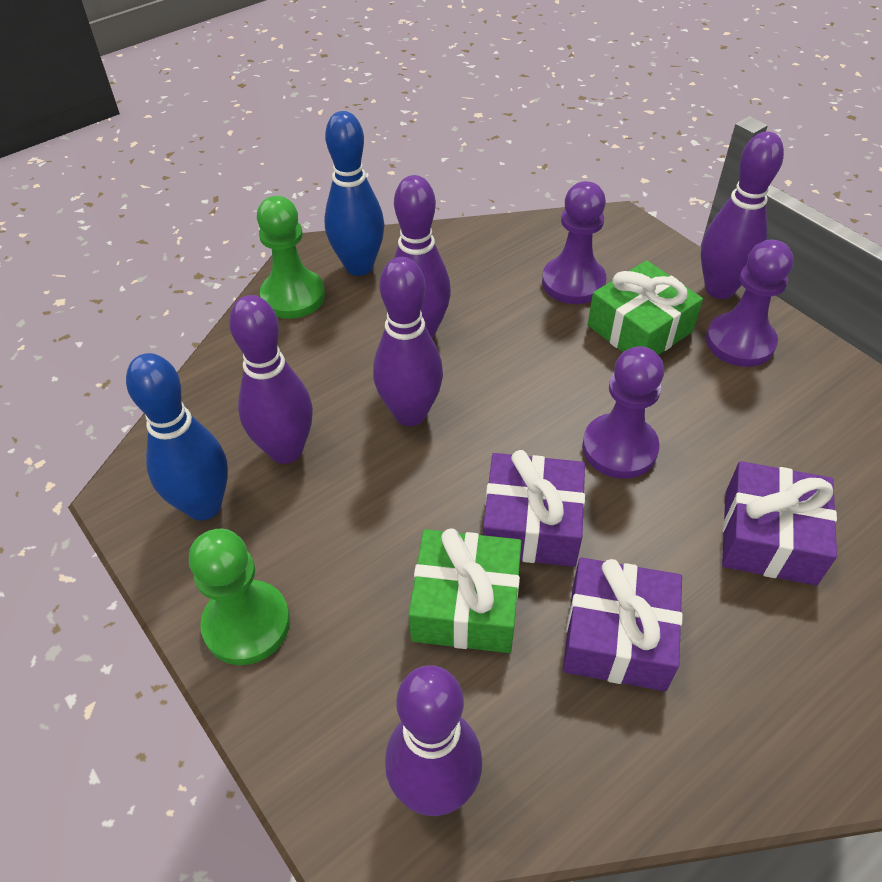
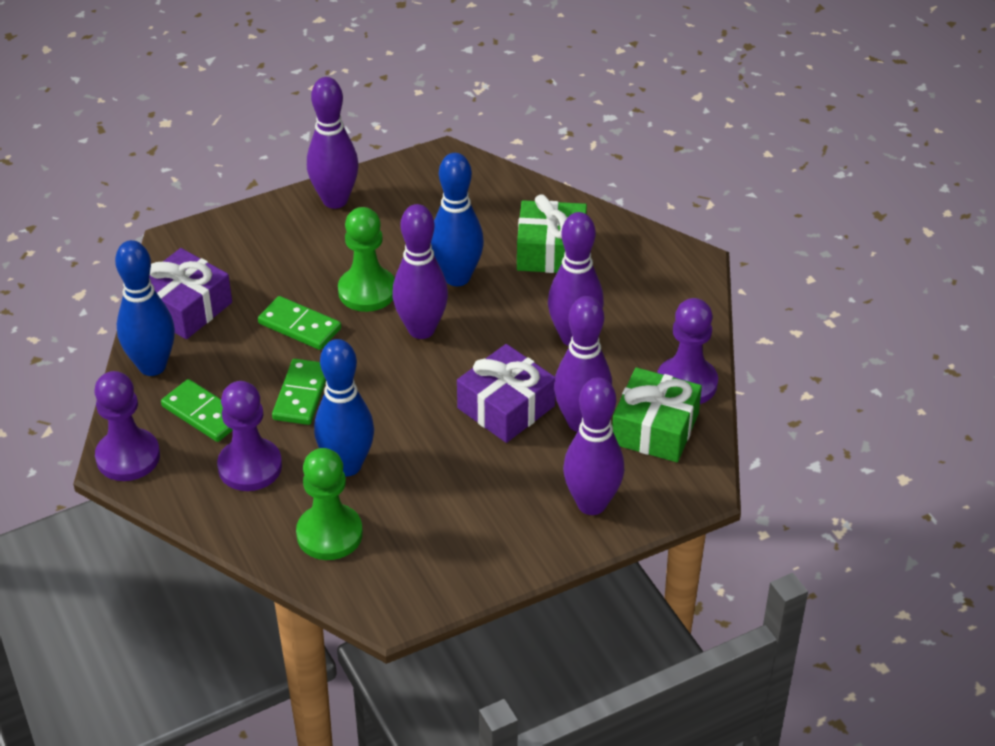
blue bowling pin: [126,353,228,521] [324,111,384,276] = 2 -> [115,240,175,376] [314,339,374,476] [431,153,484,286] = 3
green domino: none = 0 -> [161,379,233,442] [258,296,341,350] [272,359,326,425] = 3
purple gift: [483,450,585,567] [563,557,683,691] [722,461,837,586] = 3 -> [149,248,232,339] [457,344,555,443] = 2

